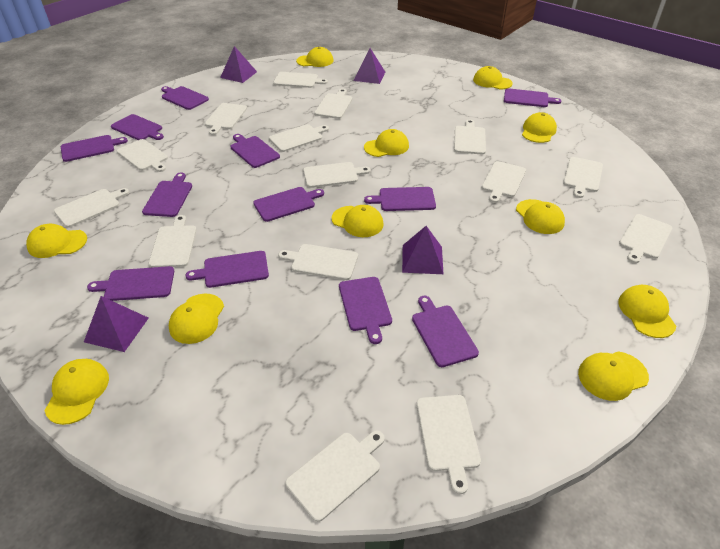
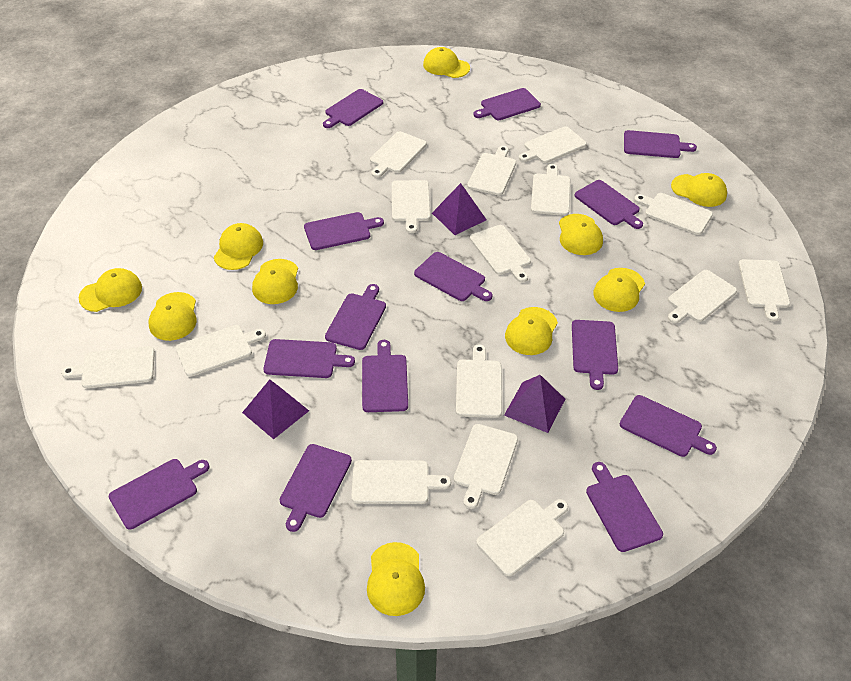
purple cutting board: [61,135,128,162] [87,266,174,301] [111,114,164,140] [142,172,192,217] [161,86,209,110] [185,251,269,288] [230,134,280,168] [253,187,324,222] [339,277,392,344] [364,187,436,211] [412,296,479,367] [504,88,562,107] = 12 -> [109,459,210,529] [263,339,355,378] [280,444,352,532] [304,212,384,250] [323,89,383,128] [325,284,386,350] [362,340,408,412] [414,252,492,301] [473,88,541,120] [572,320,618,390] [575,180,643,229] [586,462,663,552] [620,395,717,457] [624,130,697,158] = 14
purple pyramid: [84,296,149,352] [220,46,257,83] [354,48,385,84] [402,226,444,274] = 4 -> [242,379,309,439] [432,183,487,235] [504,375,565,433] = 3
yellow cap: [26,224,87,258] [45,359,109,425] [169,294,224,344] [296,47,334,67] [332,205,384,237] [364,129,409,157] [473,66,513,90] [516,199,565,234] [522,112,557,143] [578,351,649,401] [618,285,676,338] = 11 -> [79,268,142,312] [149,292,197,341] [214,223,263,270] [252,259,298,304] [367,542,425,616] [423,47,470,78] [505,307,558,355] [559,214,603,255] [593,268,645,312] [671,173,727,207] = 10

